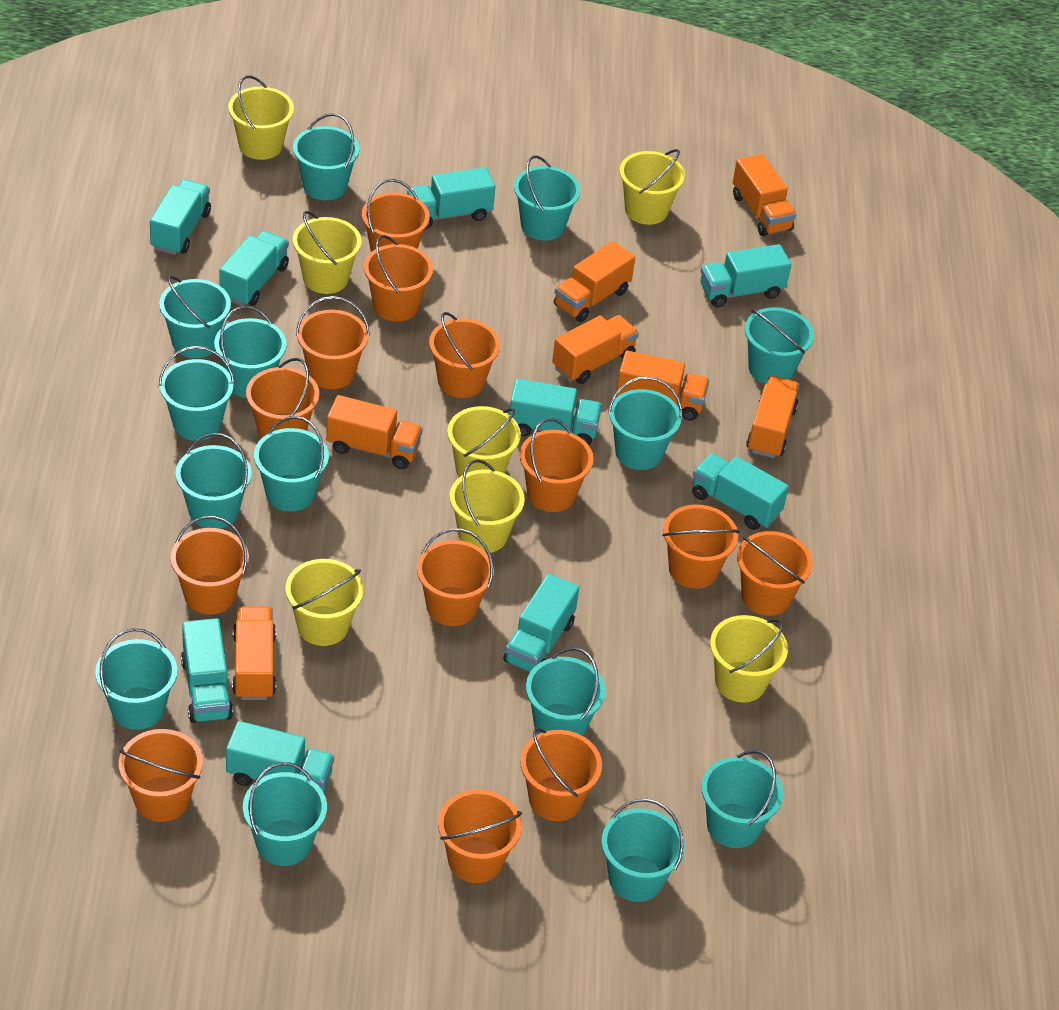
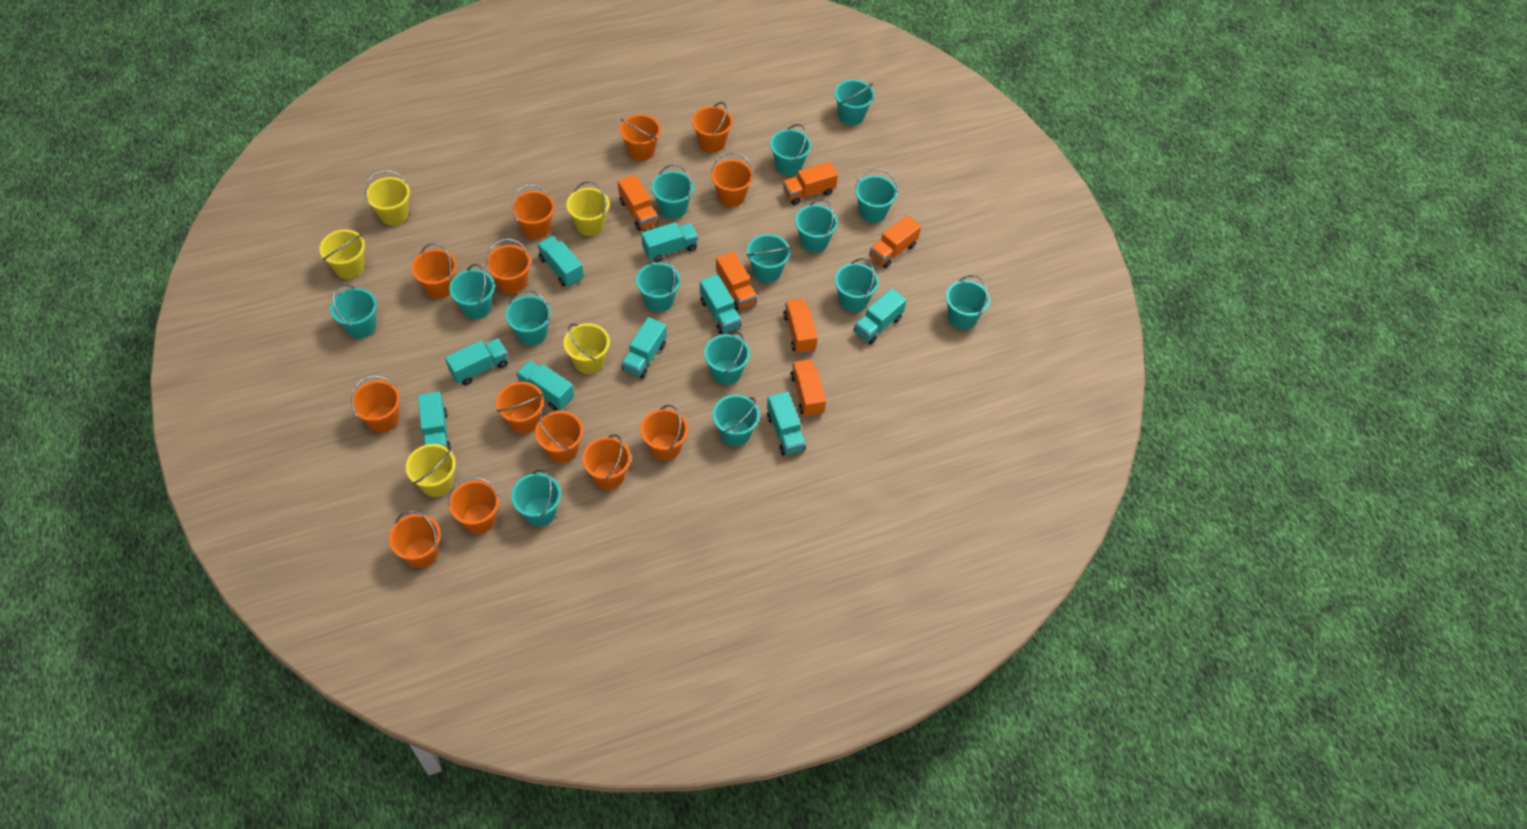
orange truck: [232,606,276,700] [326,395,423,469] [552,315,639,384] [554,241,635,322] [616,350,709,421] [733,154,796,237] [746,376,799,458] = 7 -> [618,174,658,231] [716,251,757,310] [783,162,838,205] [783,299,818,354] [790,359,826,417] [869,215,921,268] = 6
turquoise bucket: [95,628,177,730] [159,276,231,358] [159,346,235,441] [176,433,252,529] [214,306,286,398] [243,762,327,866] [254,416,329,511] [293,113,360,200] [514,155,580,241] [526,647,606,736] [601,799,685,902] [608,377,682,470] [701,750,783,848] [745,307,814,384] = 14 -> [330,284,377,339] [449,264,495,319] [505,290,551,346] [511,469,561,526] [636,257,680,312] [652,164,694,219] [704,332,750,385] [712,394,760,446] [747,234,791,283] [770,124,811,176] [795,199,838,253] [834,79,874,125] [835,258,879,312] [855,169,898,223] [946,275,990,329] = 15
yellow bucket: [228,75,294,160] [285,559,364,646] [293,211,362,294] [447,406,521,477] [450,459,525,553] [620,149,685,225] [710,615,788,703] = 7 -> [319,229,365,279] [365,170,410,226] [406,444,456,497] [563,323,610,374] [566,181,610,236] = 5

